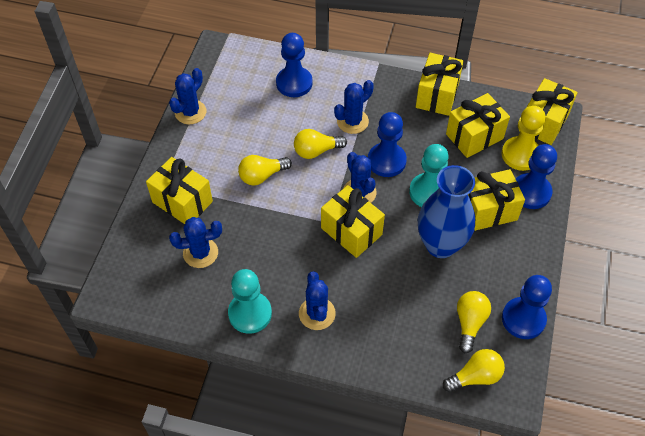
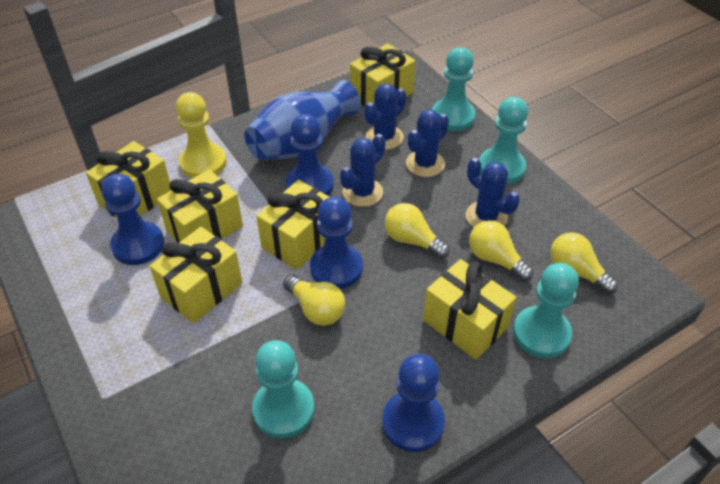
blue cactus: [169,68,206,124] [169,217,222,268] [299,271,336,330] [334,80,374,134] [344,152,377,203] = 5 -> [340,134,386,207] [364,83,406,150] [406,109,449,177] [466,158,520,228] = 4
turquoise pawn: [228,269,272,334] [409,144,449,207] = 2 -> [252,340,314,438] [432,47,475,131] [479,97,528,184] [513,263,579,358] = 4

